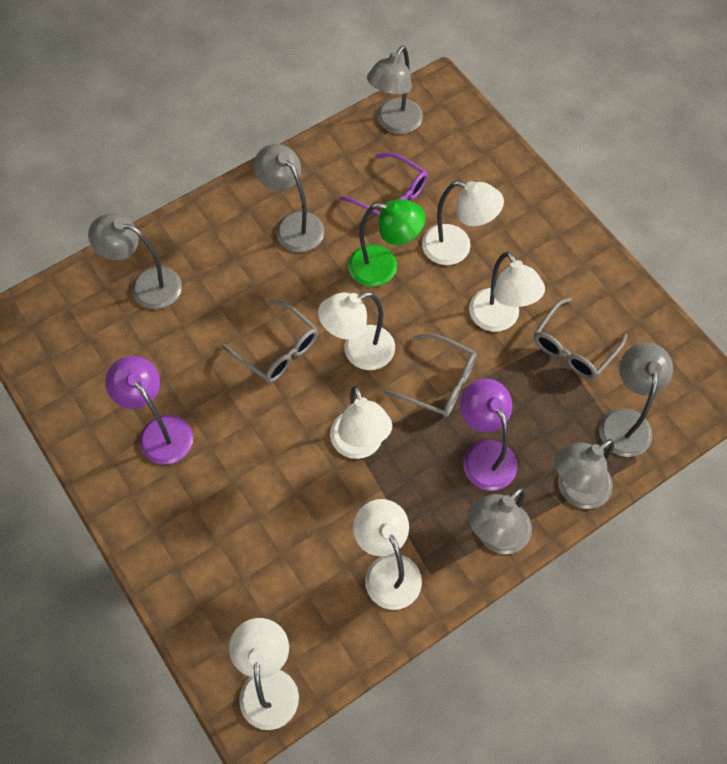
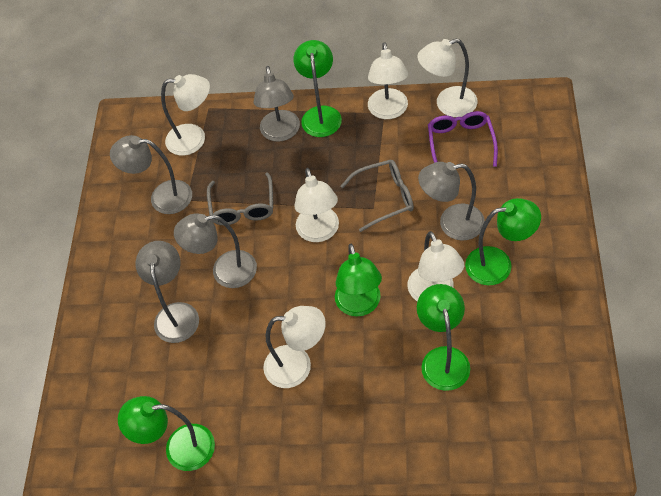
green lamp: [348,199,425,287] = 1 -> [118,396,215,471] [293,40,342,137] [335,243,382,317] [417,284,470,391] [465,198,541,285] = 5
grey glasses: [222,300,318,383] [384,334,477,417] [534,298,628,379] = 3 -> [207,172,273,225] [341,160,414,232] = 2
grey lamp: [88,213,182,309] [254,144,324,252] [367,46,423,134] [468,487,532,554] [554,439,614,509] [599,342,673,457] = 6 -> [110,135,192,214] [136,241,199,343] [174,213,257,288] [253,66,300,142] [418,162,485,240] = 5
purple lamp: [105,356,193,464] [460,379,517,491] = 2 -> none = 0

